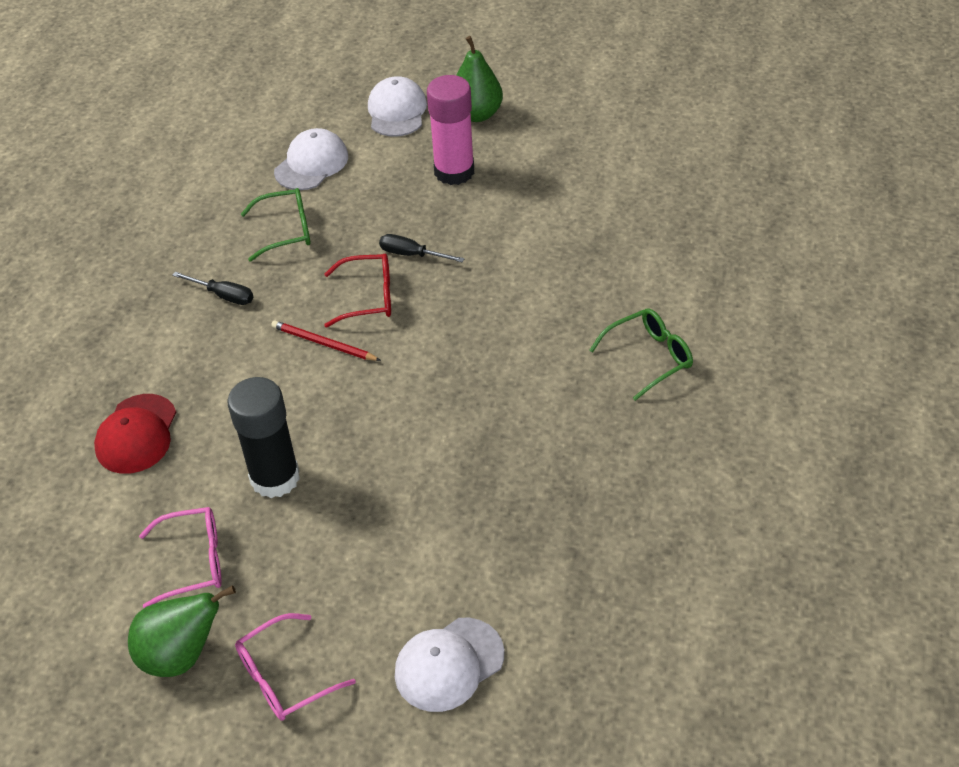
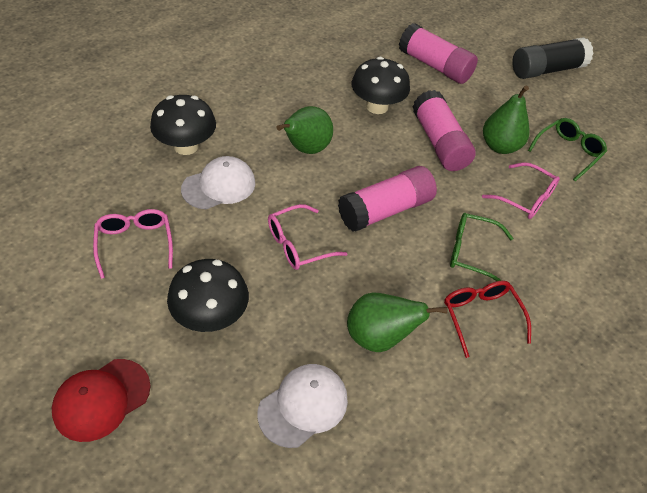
black mushroom: none = 0 -> [150,95,216,155] [167,259,249,332] [352,57,410,114] = 3
black screwdriver: [172,272,253,305] [379,234,465,263] = 2 -> none = 0
green pear: [128,586,236,677] [456,36,503,122] = 2 -> [277,106,333,154] [347,292,448,352] [483,85,530,154] = 3
pink glasses: [139,507,222,608] [235,613,356,721] = 2 -> [93,209,173,279] [268,204,348,270] [482,162,560,219] = 3
pink glue stick: [427,75,474,185] = 1 -> [338,166,437,232] [399,23,478,84] [412,90,476,171] = 3
red pencil: [271,321,381,361] = 1 -> none = 0
white cap: [274,128,348,190] [368,76,427,137] [395,618,504,712] = 3 -> [181,156,255,209] [257,364,348,448] = 2

